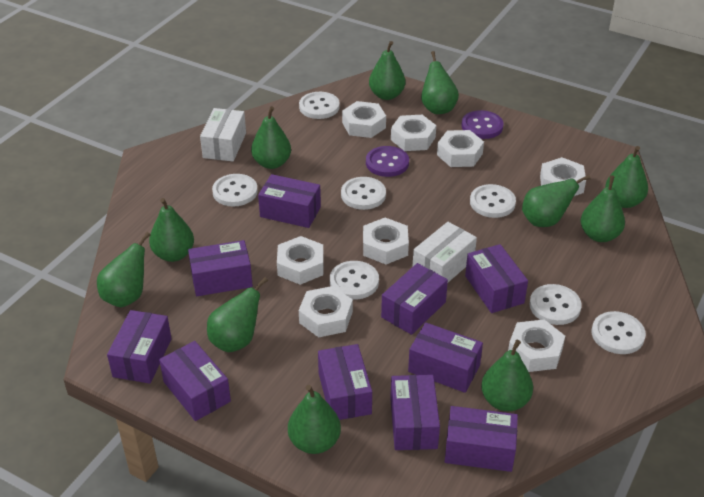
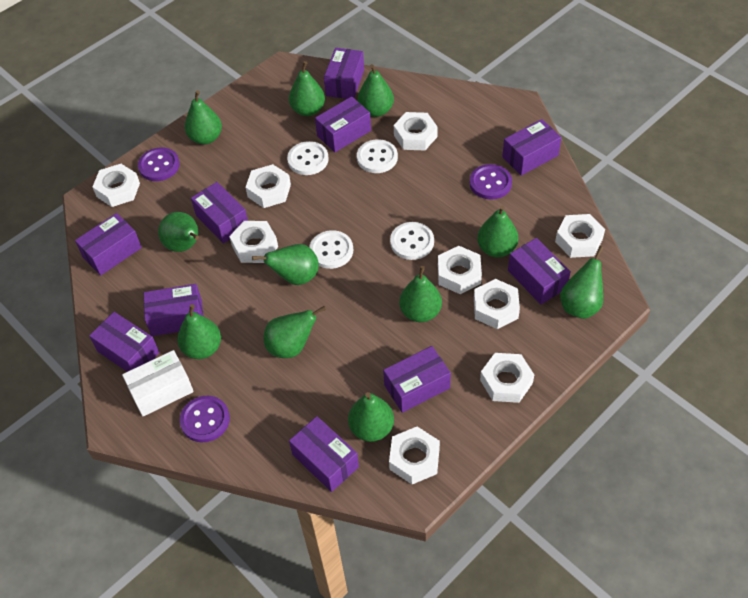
purple button: [366,146,409,177] [461,110,504,139] = 2 -> [138,147,180,181] [180,396,230,442] [469,164,512,200] = 3
white box: [200,108,246,161] [412,222,477,282] = 2 -> [122,350,194,417] = 1
white button: [212,174,258,206] [299,92,340,119] [330,261,379,300] [341,177,386,210] [470,184,516,218] [530,284,582,325] [592,311,646,354] = 7 -> [287,141,329,175] [309,230,353,269] [357,139,398,173] [390,222,434,260] = 4
white nut: [277,236,324,285] [299,286,353,337] [342,101,386,138] [363,218,409,264] [391,115,436,151] [437,130,484,167] [508,320,565,372] [540,157,586,196] = 8 -> [93,164,140,207] [229,221,278,263] [245,164,291,208] [389,427,440,484] [394,112,438,150] [438,246,482,294] [474,279,520,329] [480,353,534,403] [555,214,605,258] = 9

